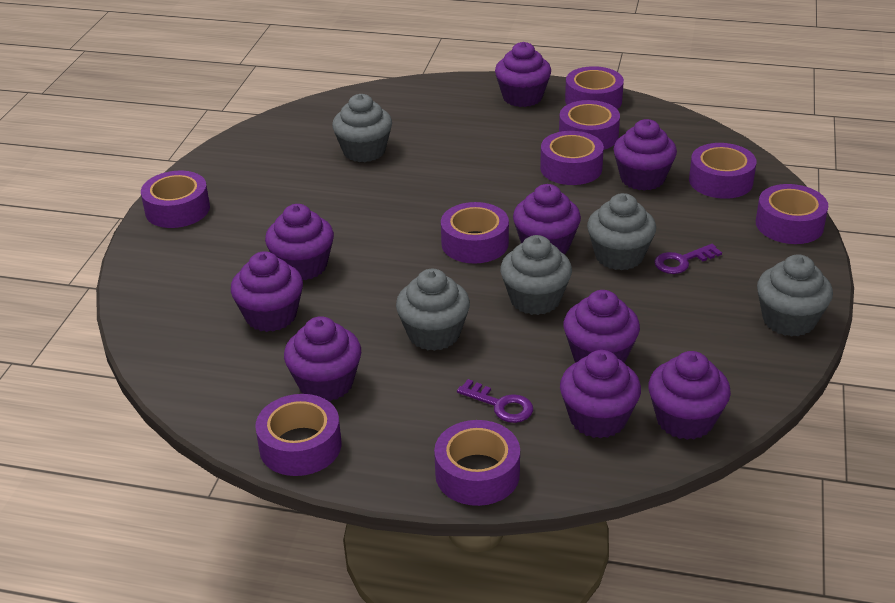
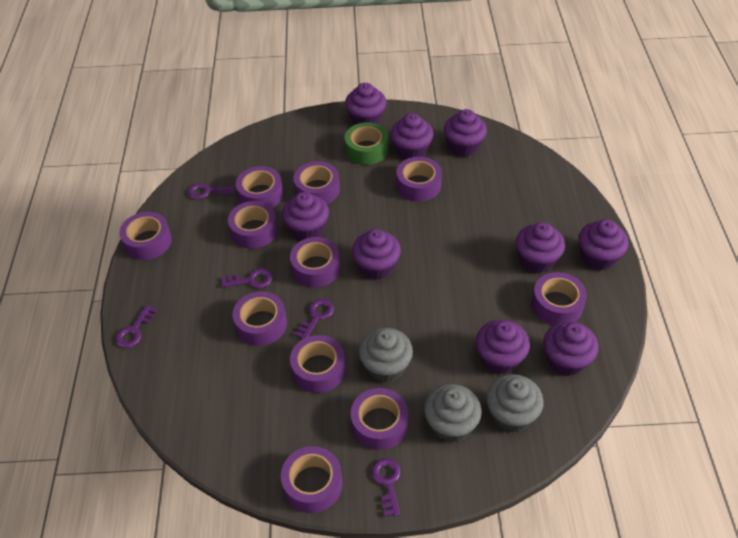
green tape: none = 0 -> [345,122,388,165] = 1
grey cupcake: [332,94,392,162] [396,269,470,351] [500,235,572,315] [587,193,656,270] [757,254,833,337] = 5 -> [359,328,413,383] [424,384,482,442] [486,374,544,432] = 3
purple key: [457,379,533,423] [654,244,722,274] = 2 -> [116,305,157,348] [188,183,235,199] [221,269,272,288] [294,299,334,340] [372,458,401,517] = 5
purple tape: [141,171,210,228] [255,394,341,476] [434,420,520,506] [441,202,509,264] [540,131,604,185] [559,100,620,150] [565,66,624,109] [689,143,756,199] [756,184,828,244] = 9 -> [119,212,172,260] [228,201,278,249] [233,291,287,346] [236,166,283,208] [281,446,343,513] [290,237,340,287] [290,335,346,393] [293,161,340,204] [351,388,408,450] [396,157,442,202] [532,272,587,325] = 11

